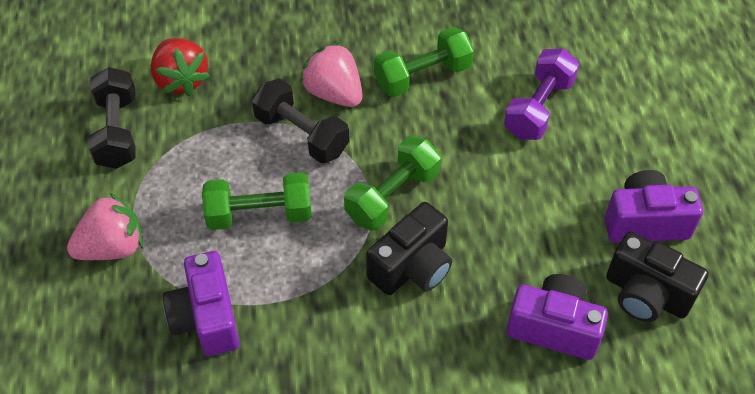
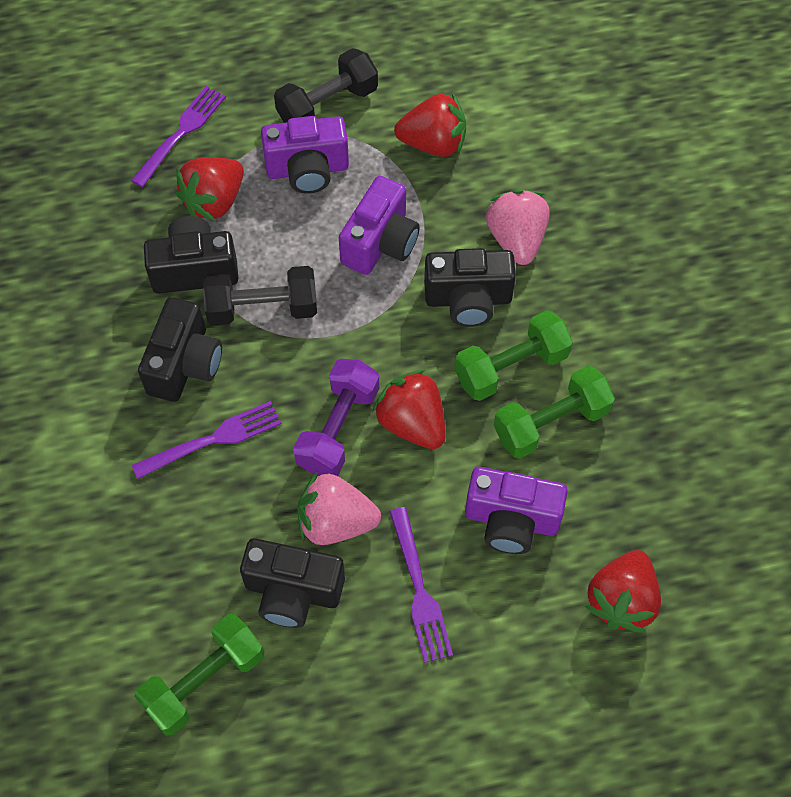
black camera: [366,202,452,295] [606,231,709,322] = 2 -> [138,297,222,402] [144,216,238,294] [240,538,345,628] [424,248,516,327] = 4
purple fork: none = 0 -> [131,86,226,187] [132,401,282,479] [389,507,453,663] = 3
red strawberry: [151,38,210,96] = 1 -> [175,157,244,221] [372,370,446,449] [394,93,466,157] [585,550,661,633] = 4

